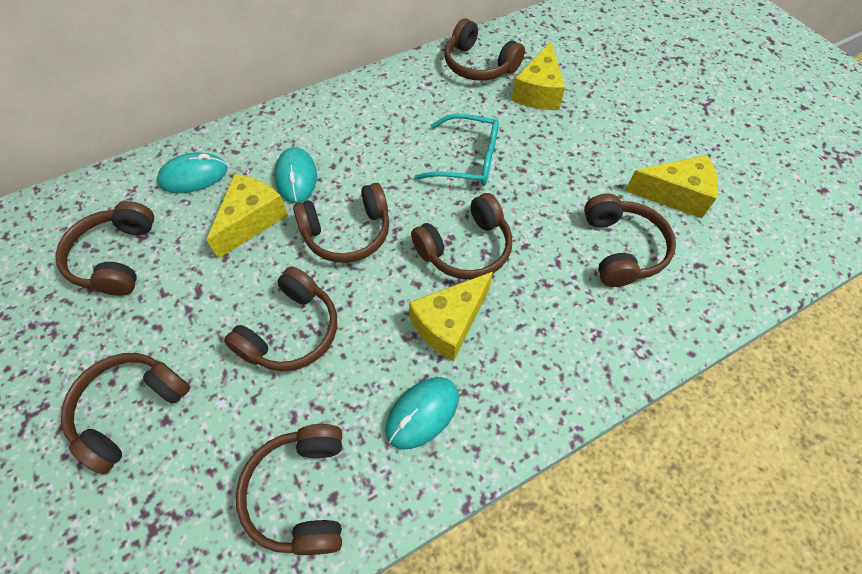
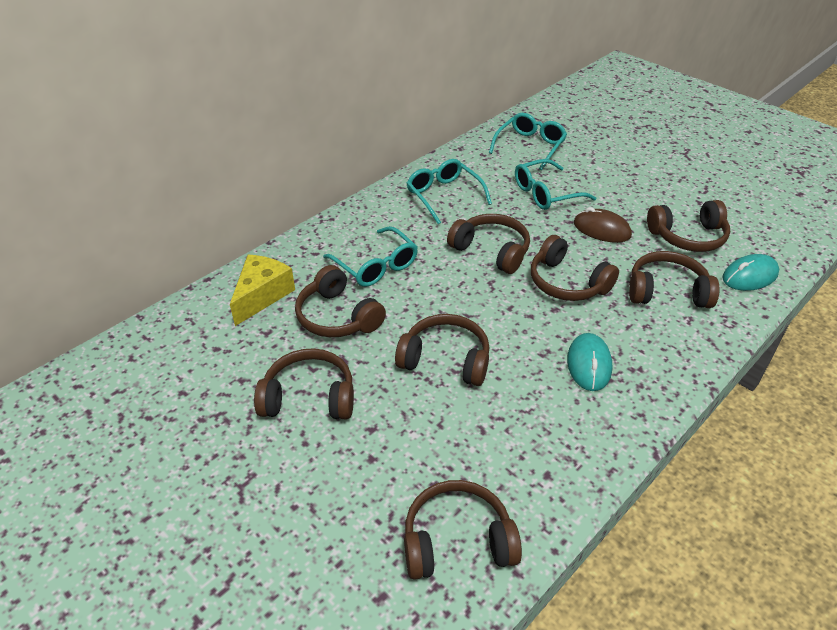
brown mouse: none = 0 -> [574,207,632,243] = 1
turquoise glasses: [415,114,499,186] = 1 -> [323,226,418,287] [406,159,492,224] [489,113,567,170] [515,159,596,210] = 4
turquoise mouse: [157,152,227,193] [274,147,317,203] [385,377,459,450] = 3 -> [567,333,612,391] [722,254,779,291] = 2
yellow cheese: [206,174,288,259] [409,272,493,361] [511,42,565,110] [625,155,718,218] = 4 -> [230,255,295,326] = 1

